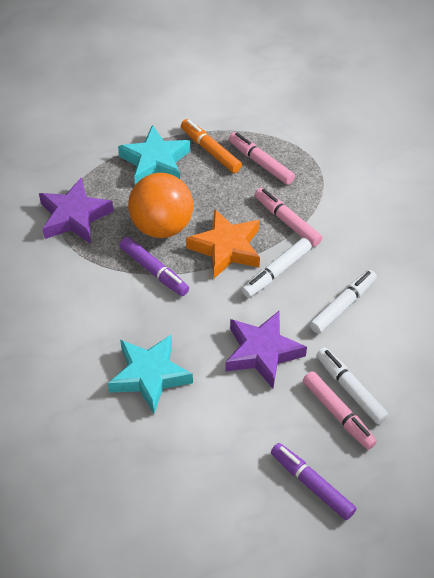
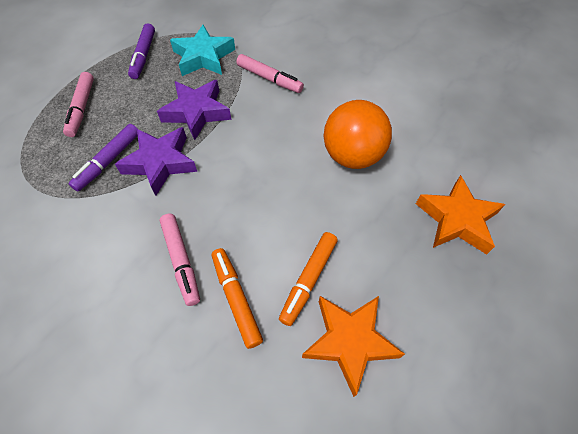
orange marker: [181,119,242,173] = 1 -> [212,248,263,349] [279,232,338,326] = 2
orange star: [186,209,260,279] = 1 -> [302,296,405,397] [416,175,506,254] = 2
turquoise star: [108,335,193,414] [118,125,190,185] = 2 -> [170,25,235,76] = 1
white marker: [242,238,312,298] [310,270,377,334] [316,347,389,424] = 3 -> none = 0

